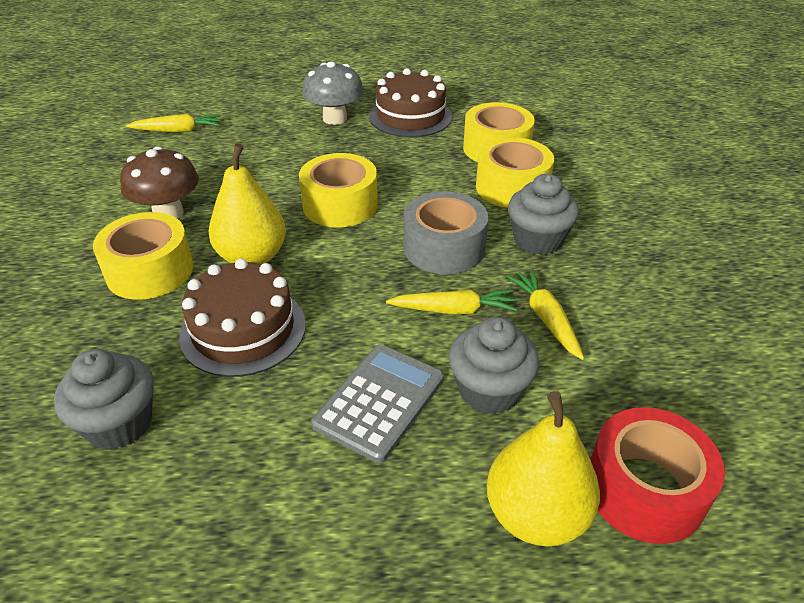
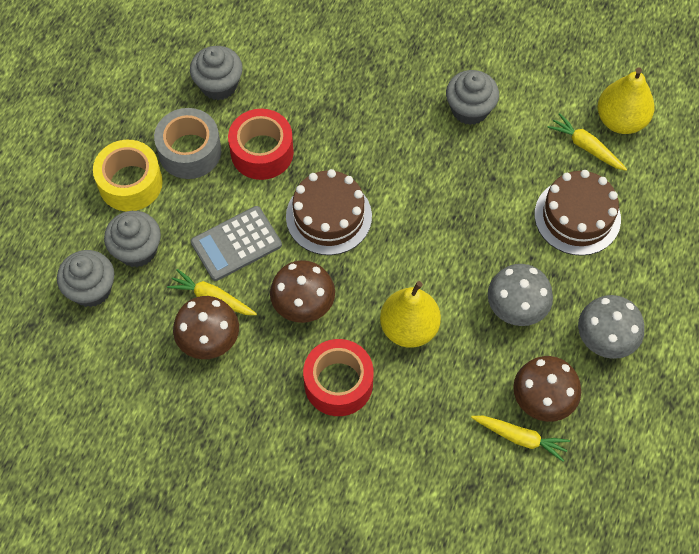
brown mushroom: [120,147,199,219] = 1 -> [173,296,239,359] [270,260,335,323] [513,356,581,422] = 3
grey cupcake: [54,349,154,450] [449,317,539,415] [508,174,579,255] = 3 -> [57,250,114,307] [104,211,161,267] [190,46,243,100] [446,70,499,125] = 4
grey mushroom: [302,61,364,125] = 1 -> [488,264,553,326] [578,295,644,359] = 2
red tape: [591,407,725,544] = 1 -> [228,109,294,180] [303,339,374,416] = 2
yellow tape: [93,212,193,300] [299,153,378,228] [463,102,535,162] [476,137,554,208] = 4 -> [93,140,163,211] = 1

